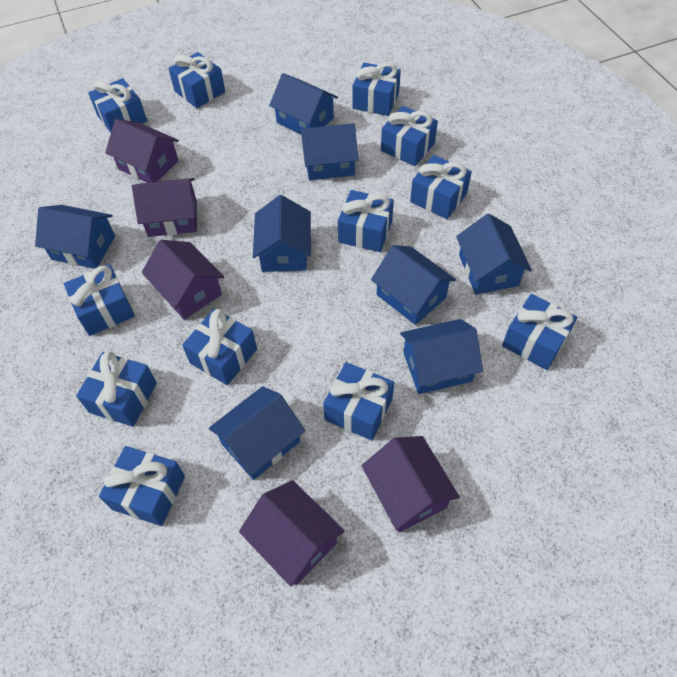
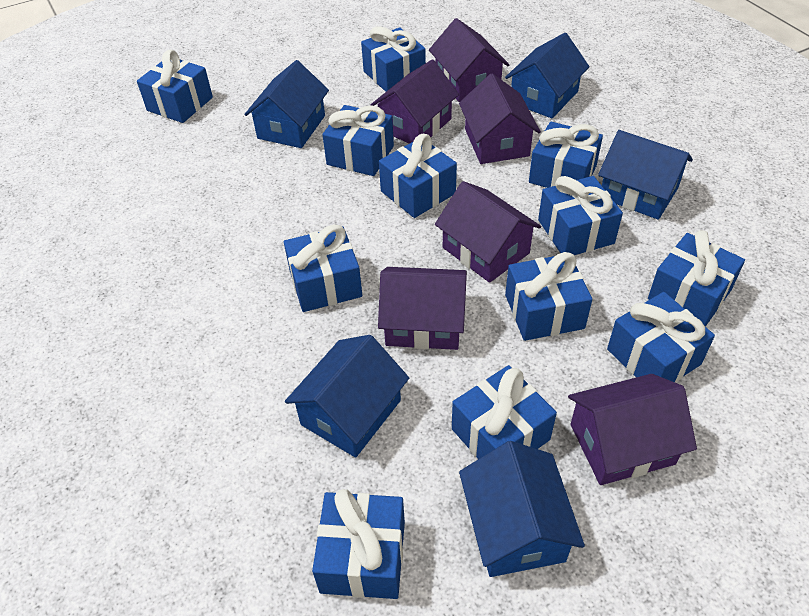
blue house: [35,205,115,269] [209,386,305,480] [253,195,311,272] [269,73,338,134] [299,123,359,181] [371,245,456,325] [400,319,483,394] [456,214,532,295] = 8 -> [244,60,329,148] [285,335,409,458] [459,441,585,577] [505,33,590,118] [598,130,693,220] = 5
purple house: [105,119,179,183] [132,178,197,237] [142,240,224,320] [239,480,345,587] [361,436,460,532] = 5 -> [371,59,459,144] [378,267,467,350] [429,18,509,102] [435,181,541,283] [459,73,541,164] [568,374,697,485] = 6

